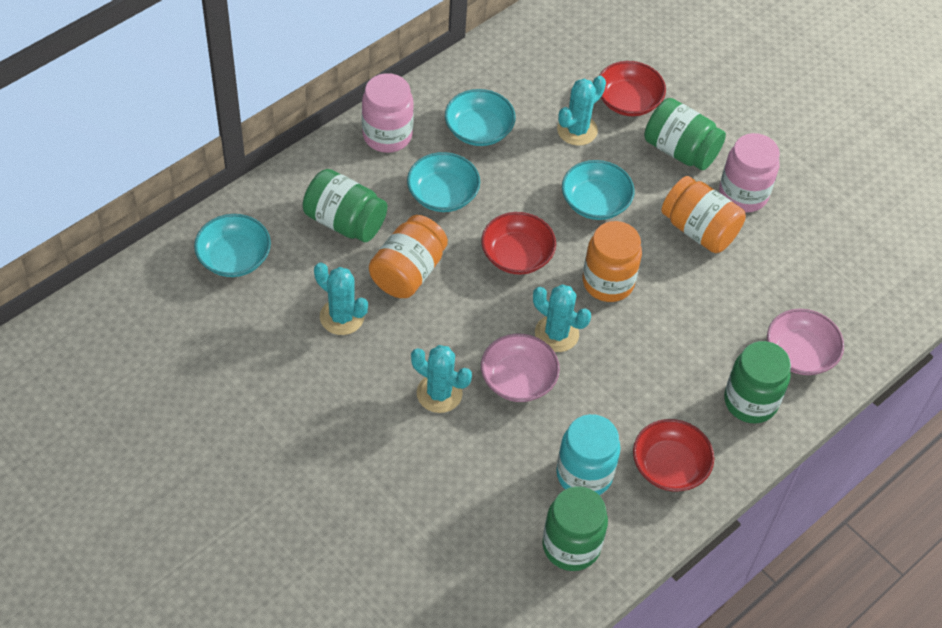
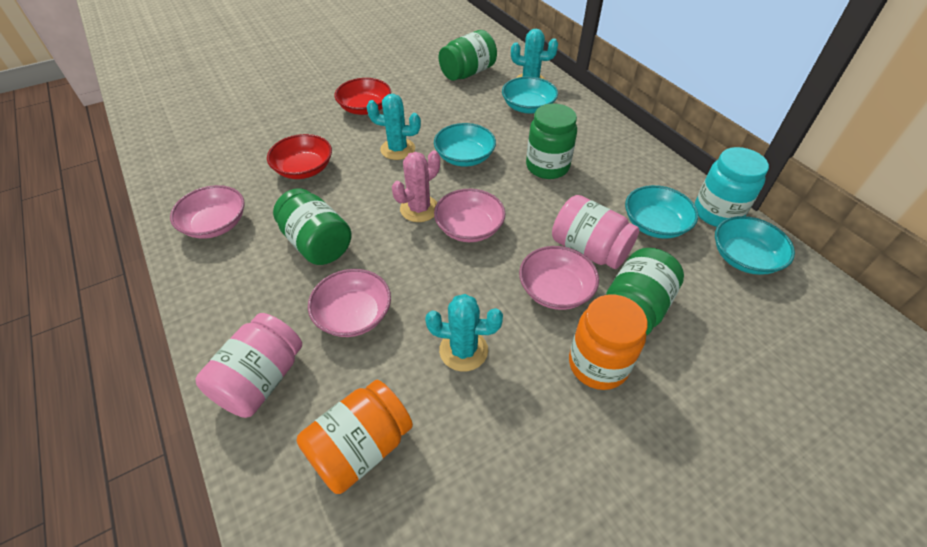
orange jar: [369,215,448,298] [583,221,642,302] [661,176,746,253] = 3 -> [296,380,413,494] [569,294,648,390] = 2
pink bowl: [481,334,560,402] [767,309,844,375] = 2 -> [170,185,245,239] [308,269,391,337] [434,189,506,242] [519,246,599,310] = 4
pink cactus: none = 0 -> [392,150,440,222] = 1
red bowl: [481,212,556,275] [599,61,666,116] [633,419,714,491] = 3 -> [267,134,332,179] [335,78,391,115] = 2
turquoise cactus: [314,263,368,335] [411,345,472,413] [533,284,591,352] [557,76,606,146] = 4 -> [366,94,421,160] [425,294,503,372] [511,29,558,80] = 3

